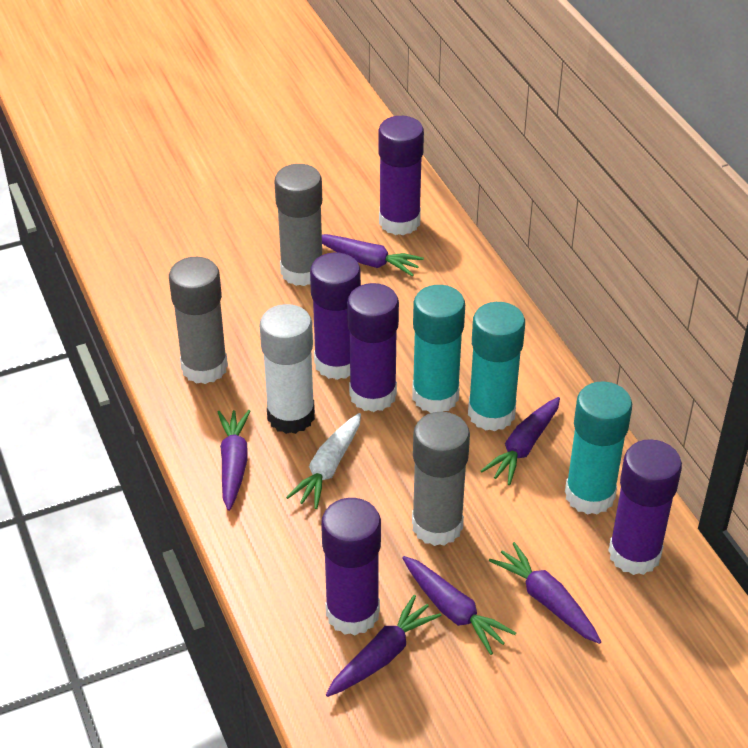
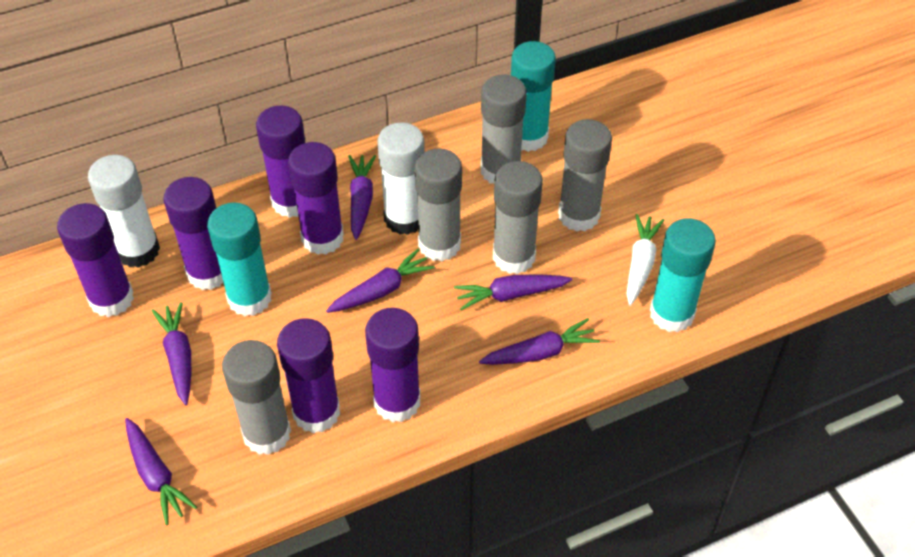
grey glue stick: [169,257,228,384] [274,164,322,286] [412,412,470,546] = 3 -> [222,340,291,455] [414,149,462,262] [481,75,527,184] [493,161,543,274] [558,119,612,231] = 5
purple glue stick: [310,253,361,380] [321,498,381,635] [347,283,399,412] [378,116,424,235] [608,439,682,575] = 5 -> [57,203,134,317] [163,177,224,290] [256,106,305,218] [277,318,340,433] [288,142,344,255] [365,308,420,422] = 6
white glue stick: [260,304,315,434] = 1 -> [88,155,160,268] [377,122,425,235] = 2

